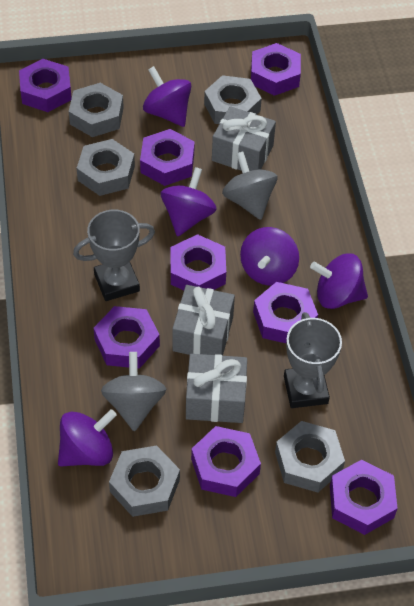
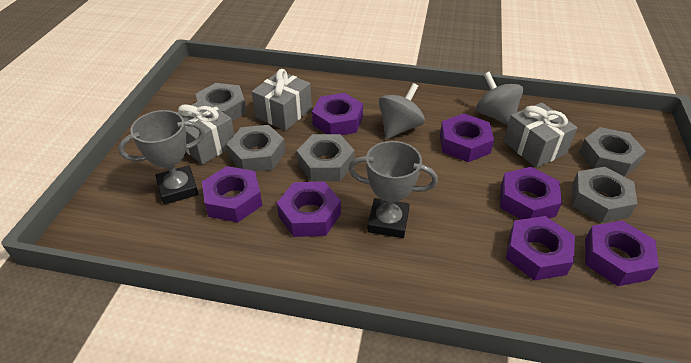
purple nut: [19,59,72,112] [94,306,160,369] [140,129,195,186] [170,234,226,290] [191,426,261,497] [251,43,301,96] [253,282,318,343] [330,460,398,535] = 8 -> [202,166,262,222] [277,181,341,237] [312,93,363,135] [440,114,494,162] [500,167,562,219] [506,216,575,281] [585,220,659,286] = 7
purple spinning top: [58,409,117,467] [143,66,191,127] [161,167,217,237] [240,227,299,286] [310,253,368,309] = 5 -> none = 0

